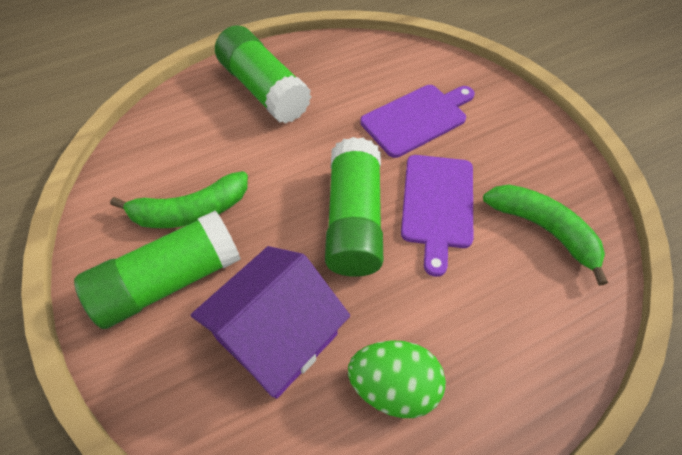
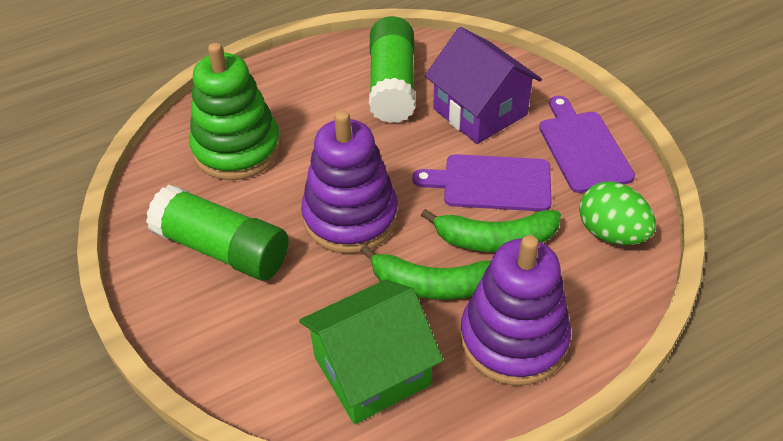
green glue stick: [74,211,241,329] [215,25,311,124] [325,137,383,277] = 3 -> [146,185,289,281] [369,16,416,123] = 2
green house: none = 0 -> [299,279,443,424] = 1
green stacking toy: none = 0 -> [189,43,281,180] = 1
purple stacking toy: none = 0 -> [301,110,398,254] [460,235,571,386] = 2

